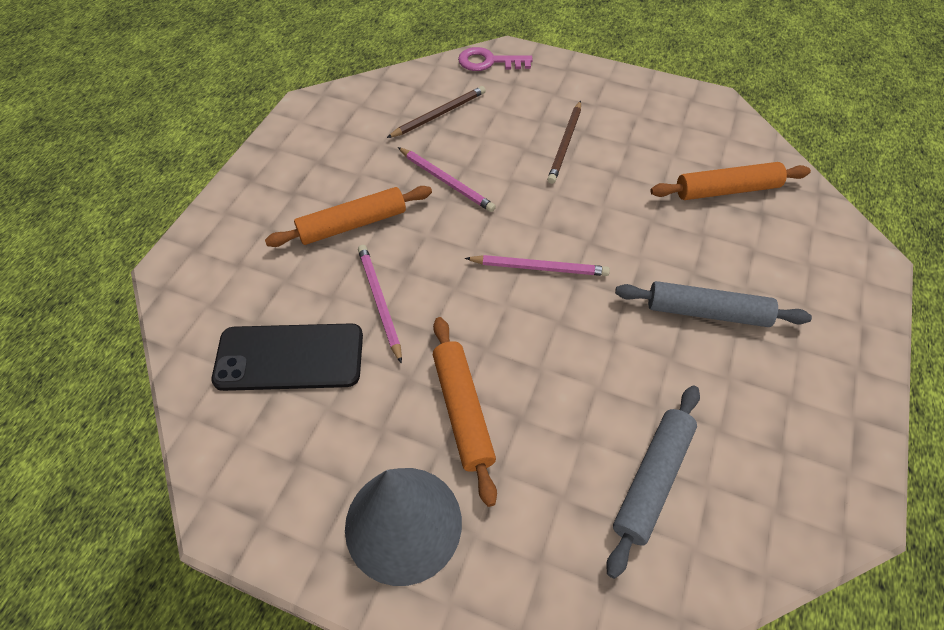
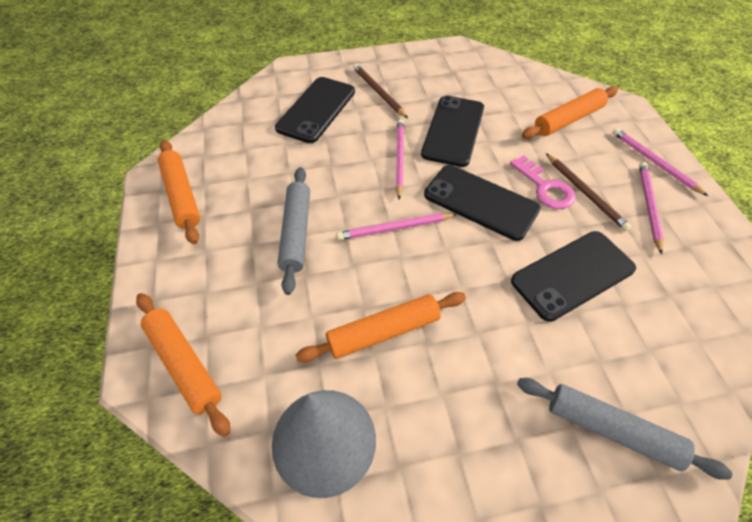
black phone: [212,323,363,391] = 1 -> [275,77,355,143] [421,95,484,167] [424,165,540,241] [511,231,636,322] = 4
orange rolling pin: [265,186,432,247] [433,317,497,507] [650,162,811,200] = 3 -> [136,293,230,437] [158,140,200,244] [295,292,466,362] [522,87,618,139] = 4
pink pencil: [358,245,402,364] [398,147,496,212] [465,255,610,276] = 3 -> [336,213,457,240] [396,119,404,199] [612,128,708,196] [639,162,664,255] = 4

